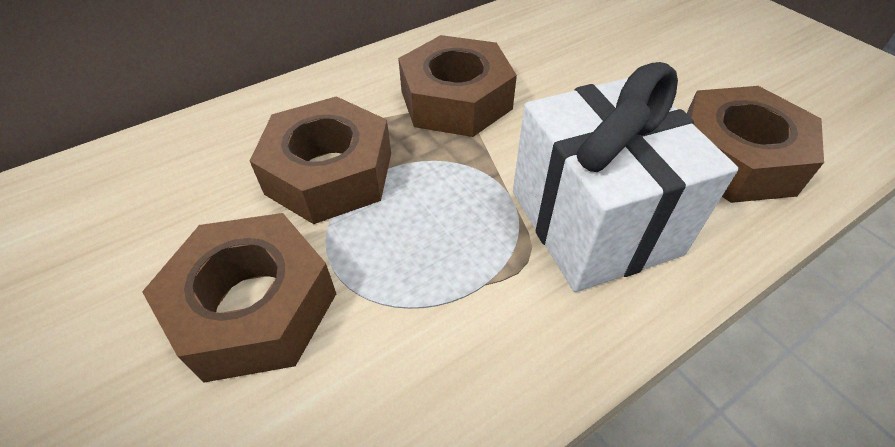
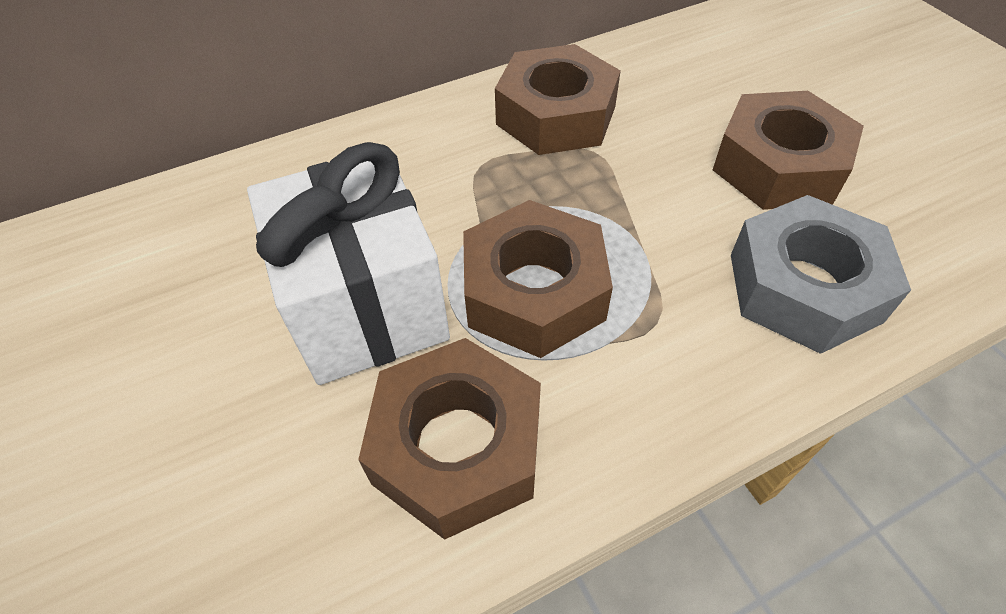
grey nut: none = 0 -> [731,195,911,354] = 1

